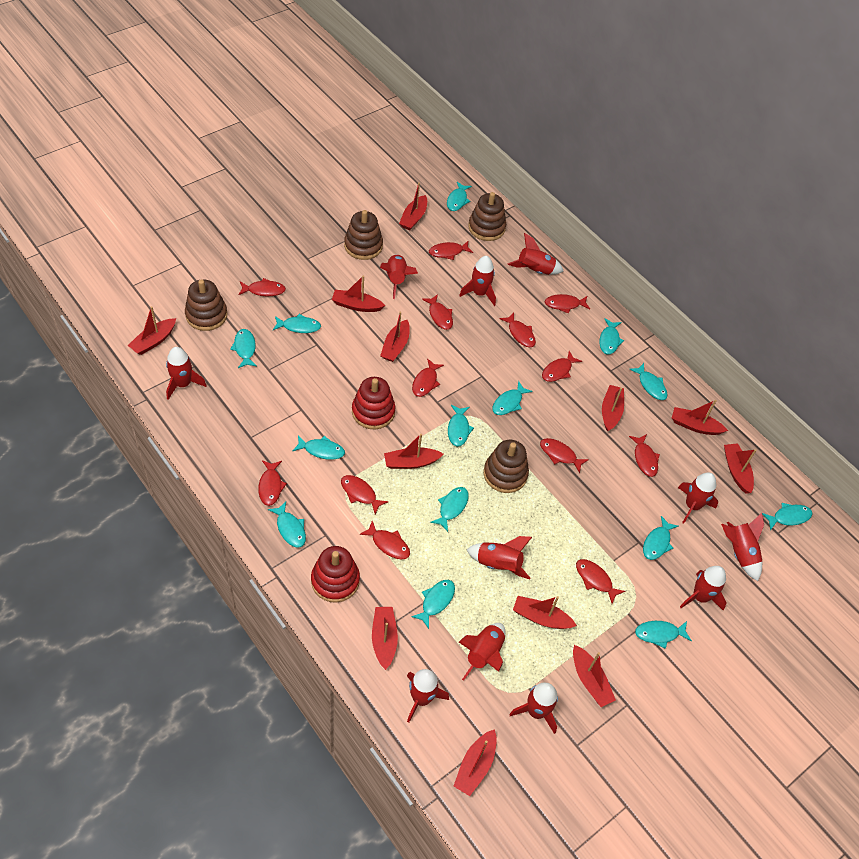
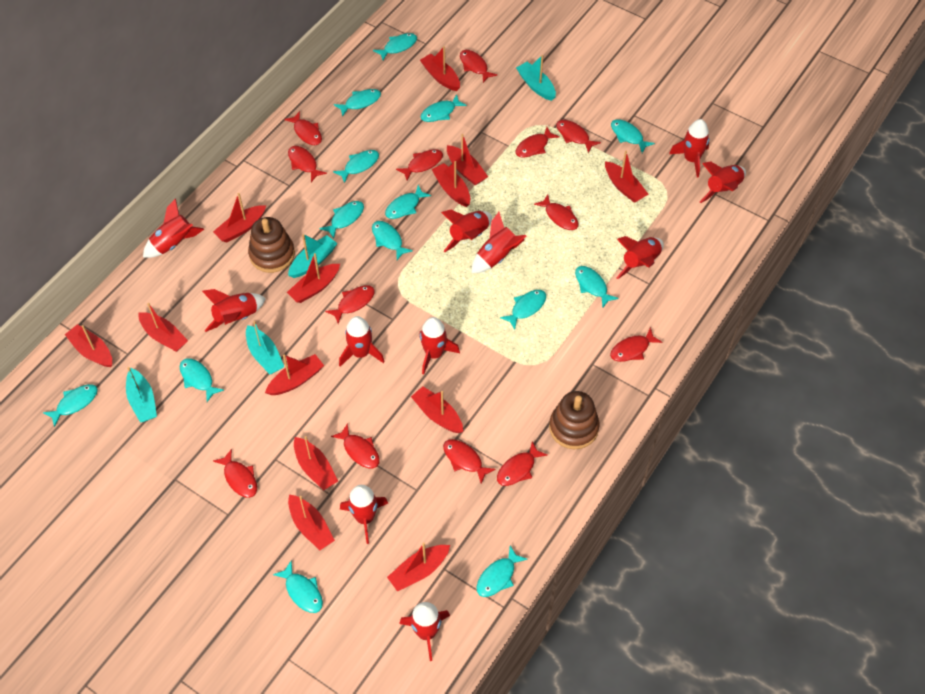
brown stacking toy: [185,279,227,331] [344,210,383,260] [468,192,506,241] [484,440,529,493] = 4 -> [248,217,295,273] [549,391,600,449] = 2
red boat: [128,306,176,355] [332,276,385,312] [372,607,398,670] [380,311,410,362] [384,434,443,469] [399,183,427,230] [453,729,497,796] [513,596,577,629] [573,645,616,707] [602,385,624,432] [672,400,728,435] [724,443,757,494] = 12 -> [65,324,112,367] [138,303,188,352] [213,193,266,243] [265,354,324,395] [287,253,340,303] [288,494,335,550] [294,436,338,491] [387,543,450,591] [411,386,463,433] [420,46,460,91] [432,161,470,207] [447,134,488,185] [605,151,648,203] = 13
red stacking toy: [311,546,360,603] [352,377,395,429] = 2 -> none = 0
turquoise boat: none = 0 -> [126,367,157,423] [246,321,284,374] [288,234,338,278] [516,55,556,101] = 4

